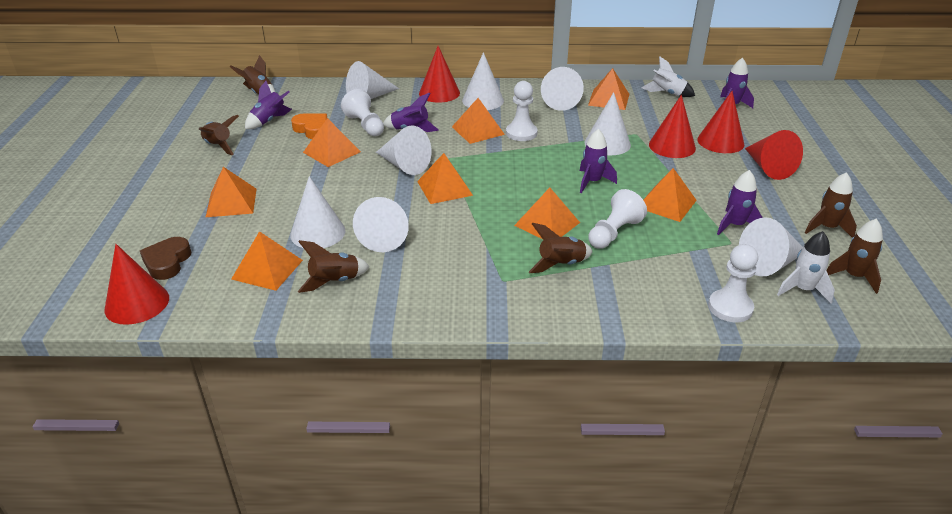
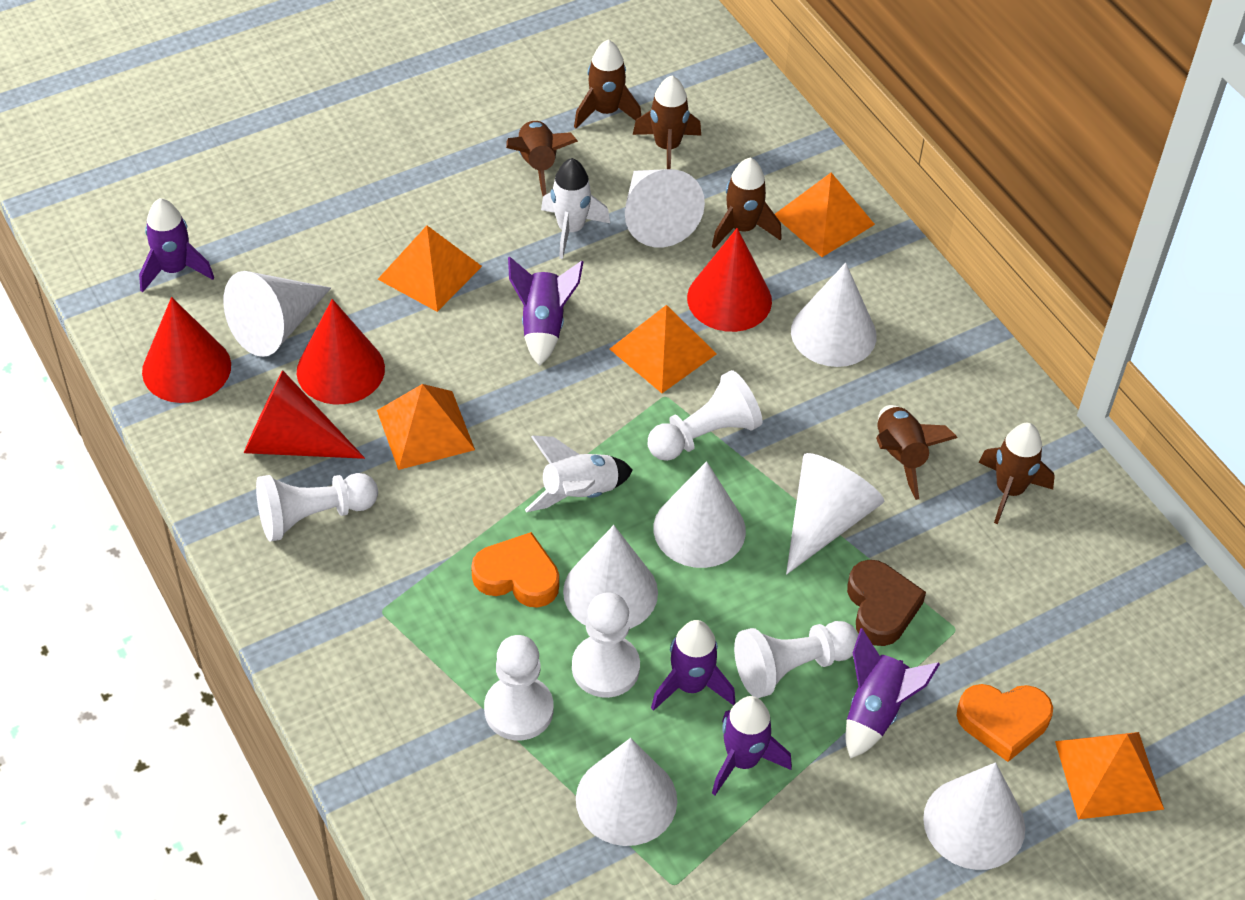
orange heart: [291,113,327,139] = 1 -> [471,532,559,608] [957,684,1053,762] = 2
orange pyramid: [206,167,257,217] [231,231,303,291] [303,118,361,167] [417,153,473,204] [452,98,505,144] [514,188,580,239] [588,68,629,110] [643,168,697,222] = 8 -> [377,384,475,470] [378,226,482,312] [610,305,717,393] [775,173,875,257] [1055,732,1164,819] = 5
red cone: [105,244,169,325] [419,46,460,103] [649,95,696,158] [697,91,745,153] [745,130,803,180] = 5 -> [142,297,231,403] [244,370,365,459] [297,299,385,404] [687,228,772,332] = 4
white pawn: [341,89,384,136] [506,81,538,141] [588,189,647,249] [708,244,758,322] = 4 -> [256,473,378,541] [484,635,554,741] [572,592,640,698] [648,370,763,461] [734,621,858,698] = 5

